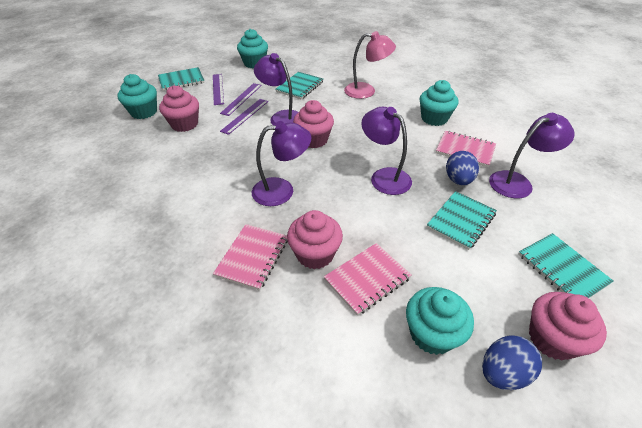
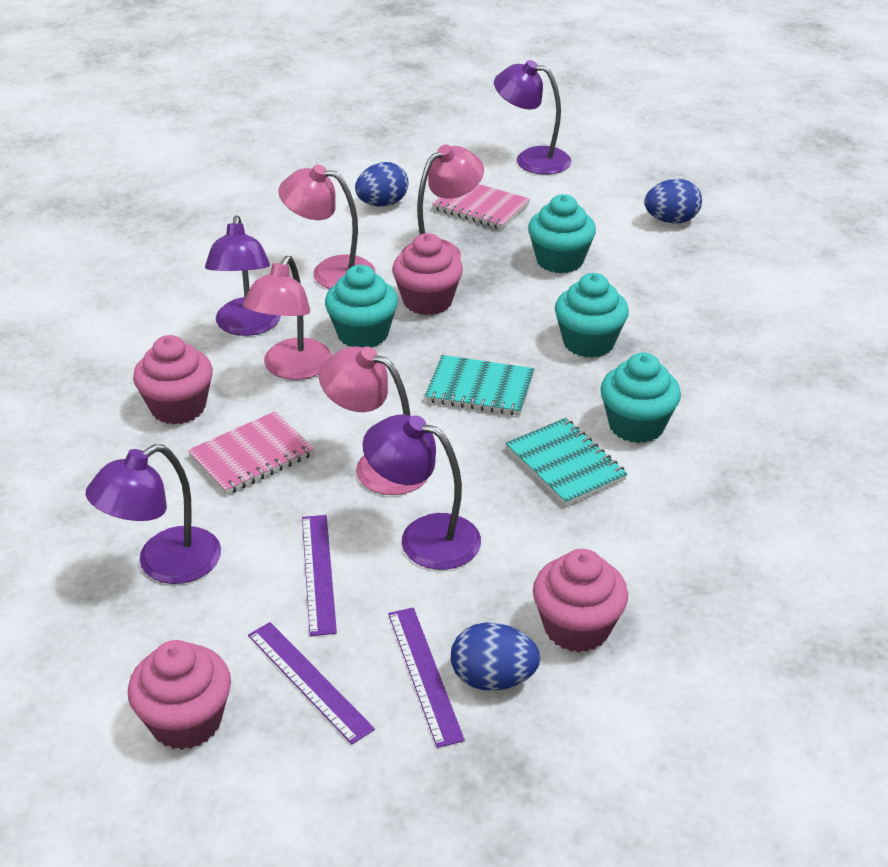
blue egg: [446,151,479,185] [482,336,542,390] = 2 -> [355,162,409,206] [451,622,540,691] [644,179,702,224] = 3
pink lamp: [344,31,396,99] = 1 -> [243,256,332,380] [278,165,376,289] [319,346,427,495] [401,144,484,259] = 4
pink notebook: [213,224,288,291] [324,243,412,316] [436,131,496,167] = 3 -> [188,411,315,495] [432,184,530,229] = 2
turquoise notebook: [158,67,205,91] [276,72,323,100] [427,191,497,250] [518,233,614,298] = 4 -> [425,355,534,415] [506,418,627,506] = 2

